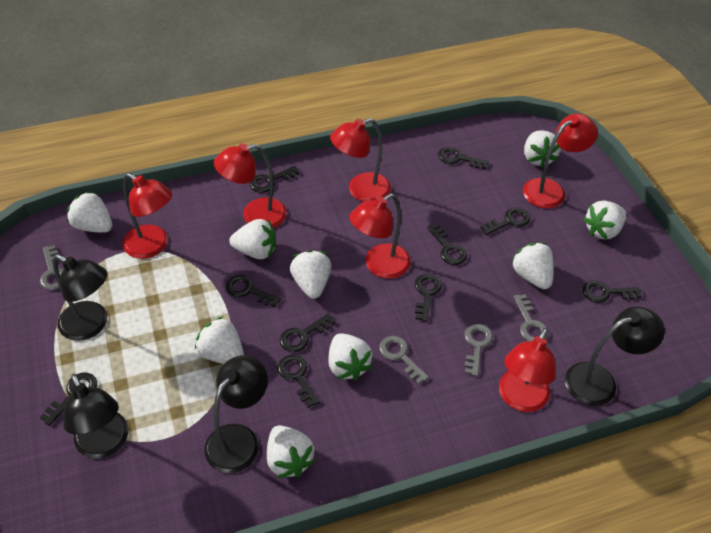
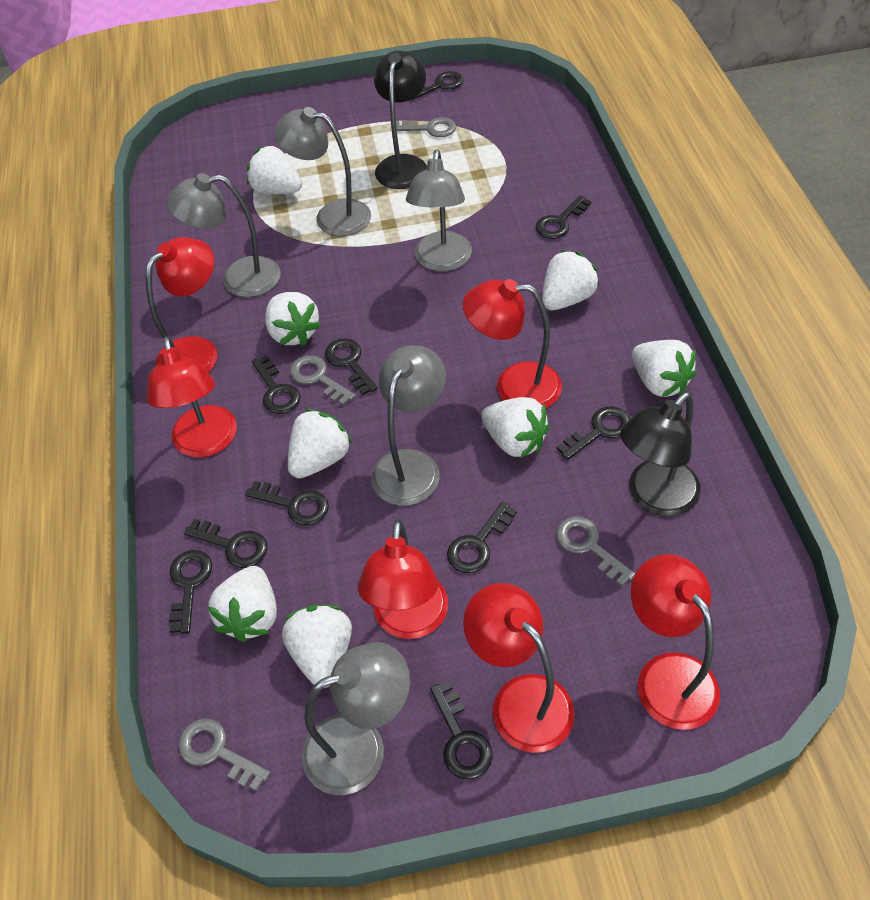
black lamp: [53,254,107,341] [63,374,128,459] [204,355,268,473] [565,306,665,406] = 4 -> [374,51,427,189] [620,392,701,517] = 2
grey lamp: none = 0 -> [167,173,281,297] [274,107,371,236] [302,642,410,795] [371,345,446,506] [406,150,472,272] = 5
white strawberry: [67,191,112,233] [195,316,244,364] [229,219,276,259] [267,425,315,478] [290,250,331,299] [328,333,373,381] [511,242,554,289] [524,130,561,168] [583,201,626,239] = 9 -> [208,566,277,642] [247,145,302,194] [265,292,321,346] [282,605,352,688] [288,409,352,478] [481,397,550,458] [542,250,599,310] [632,340,697,397] = 8

